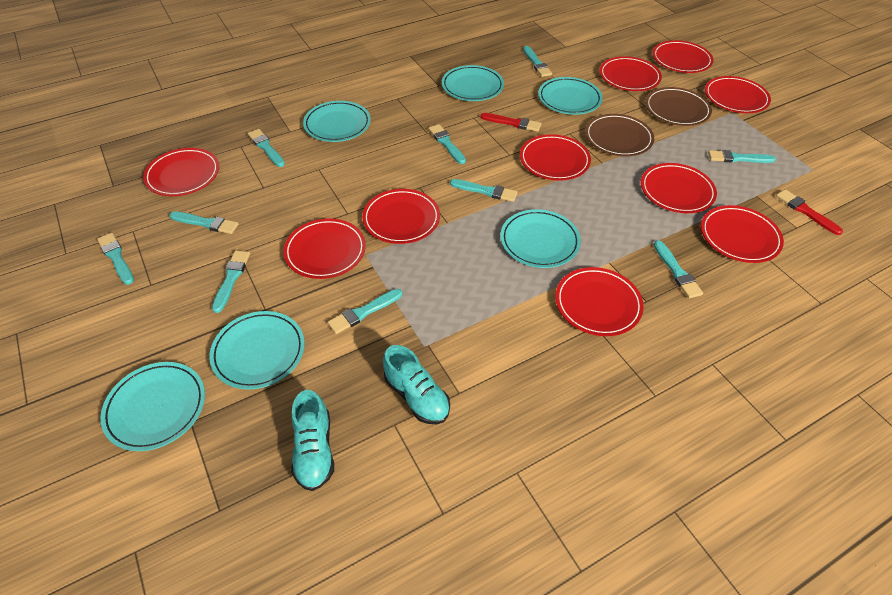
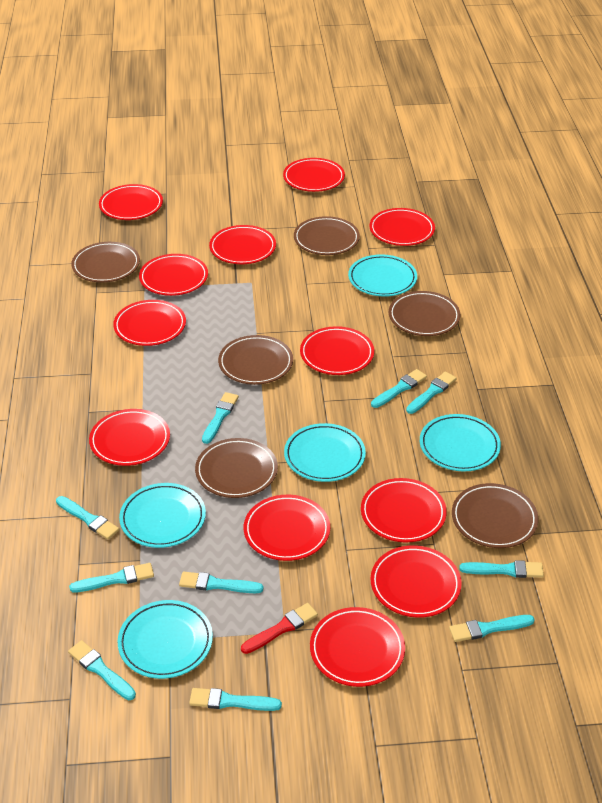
brown plate: [585,114,654,157] [645,87,712,126] = 2 -> [71,242,140,283] [195,438,278,498] [218,335,293,385] [294,216,360,255] [389,291,460,336] [452,483,538,548] = 6
red brush: [480,113,541,132] [776,189,843,235] = 2 -> [241,603,318,654] = 1
red plate: [143,148,219,196] [283,218,366,279] [362,189,440,244] [520,134,591,181] [555,267,644,336] [599,56,662,91] [641,163,717,213] [652,40,713,73] [701,205,784,263] [705,76,771,113] = 10 -> [89,409,170,466] [99,184,163,220] [113,300,186,346] [139,254,208,296] [209,225,276,264] [244,495,330,561] [283,158,345,192] [300,326,374,375] [310,607,405,687] [361,478,447,542] [369,208,435,246] [371,545,461,618] = 12
turquoise plate: [100,362,205,451] [210,311,305,389] [303,101,371,142] [442,65,504,101] [500,209,581,268] [538,77,603,115] = 6 -> [118,600,213,679] [119,483,206,548] [284,423,366,482] [348,254,417,297] [420,414,501,472] = 5
turquoise shoe: [291,390,334,491] [383,345,450,424] = 2 -> none = 0

